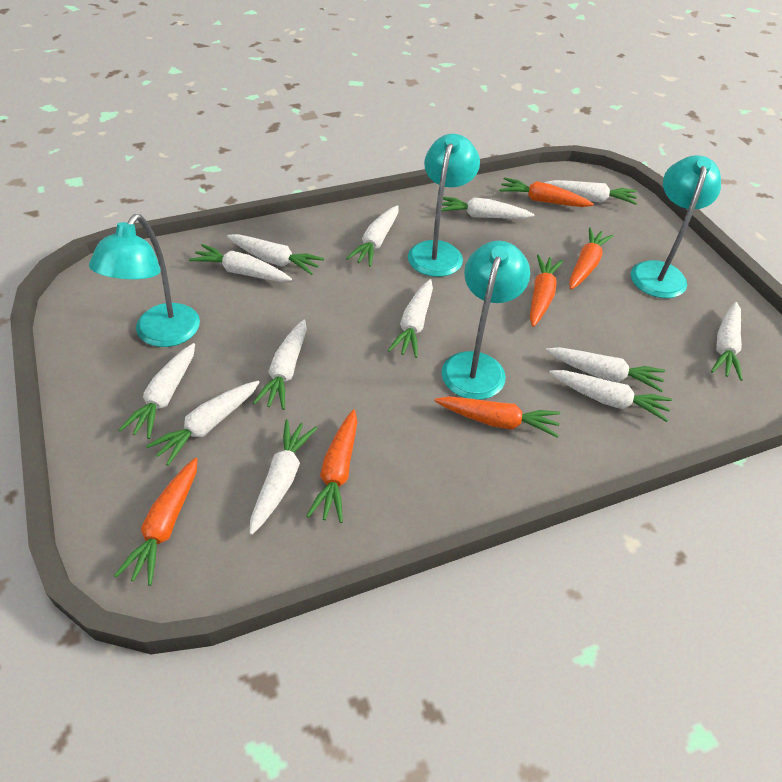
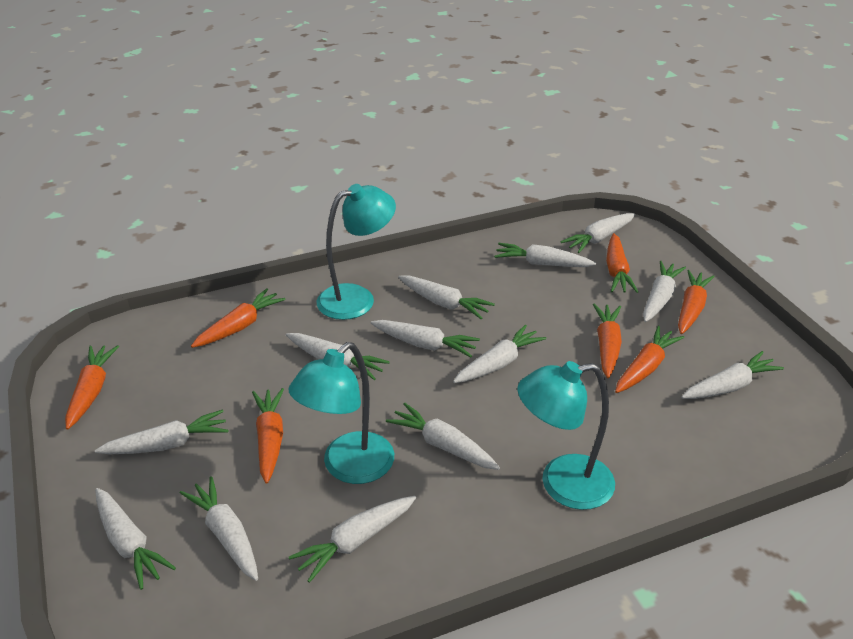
orange carrot: [114,458,197,586] [306,409,357,523] [435,396,560,438] [499,177,594,207] [530,255,563,327] [569,227,614,290] = 6 -> [65,345,119,430] [191,288,286,348] [252,388,284,484] [593,304,622,378] [606,233,638,293] [615,326,684,393] [678,270,715,334] = 7
turquoise lamp: [89,214,200,347] [408,134,480,277] [441,241,530,400] [631,155,721,298] = 4 -> [289,342,394,484] [316,184,396,320] [518,361,615,510] = 3

